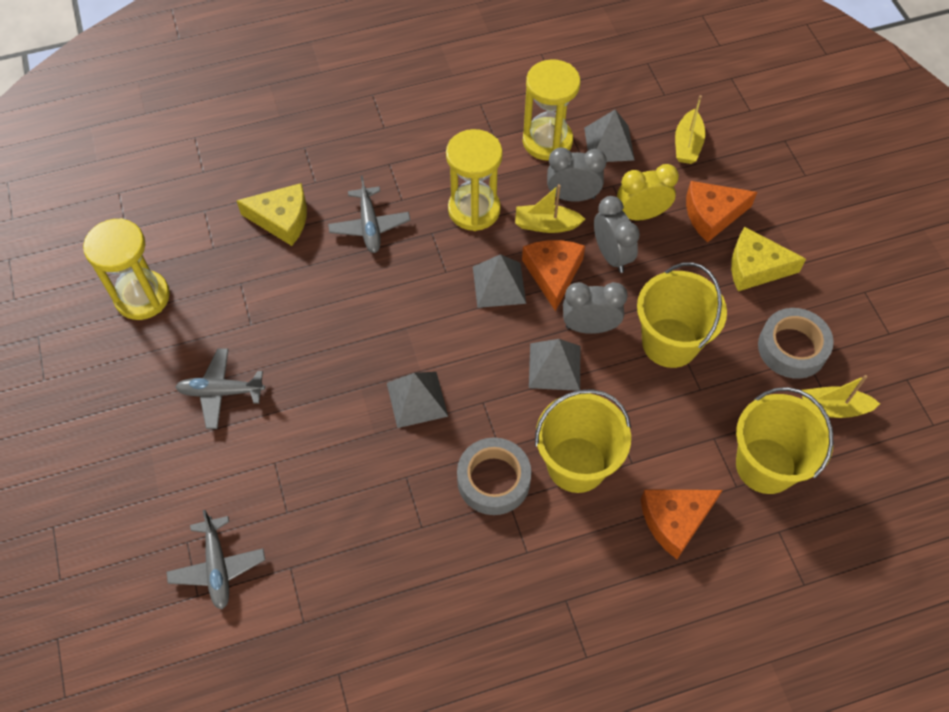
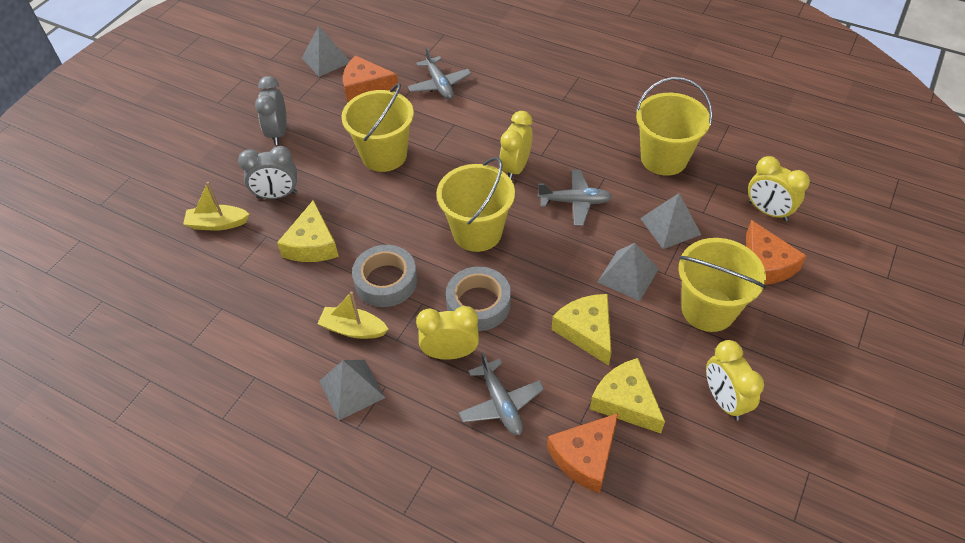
grey clock: [547,148,607,202] [563,282,628,334] [594,196,640,273] = 3 -> [238,146,298,199] [255,76,287,145] = 2
yellow boat: [515,184,585,233] [675,95,705,164] [802,375,880,418] = 3 -> [183,182,249,231] [317,291,388,339] = 2
yellow bucket: [535,389,631,493] [637,262,727,368] [736,387,833,494] = 3 -> [341,83,414,172] [437,157,515,252] [636,77,713,176] [679,238,766,332] = 4
yellow cheese: [236,183,307,246] [731,227,806,291] = 2 -> [277,200,339,262] [552,294,612,366] [590,358,665,434] = 3
yellow clock: [617,164,679,220] = 1 -> [416,306,479,360] [499,111,533,180] [706,340,764,421] [748,156,810,221] = 4
yellow hourglass: [83,218,170,320] [446,129,503,231] [523,59,580,161] = 3 -> none = 0

